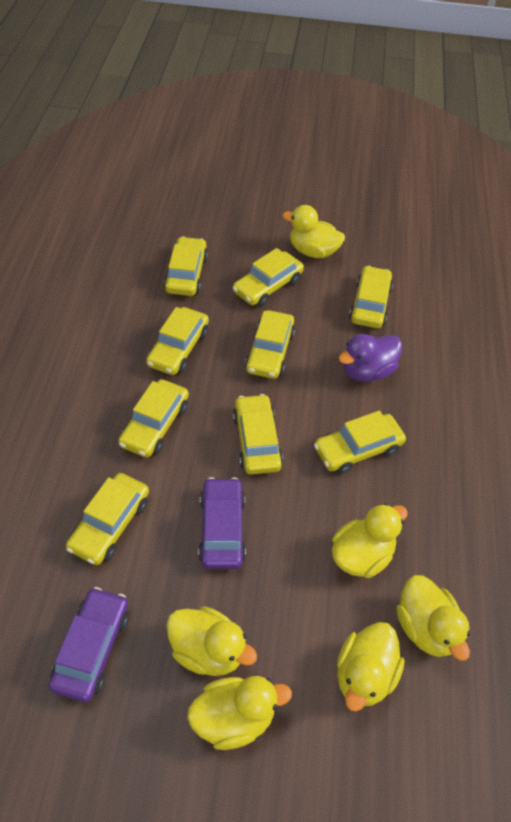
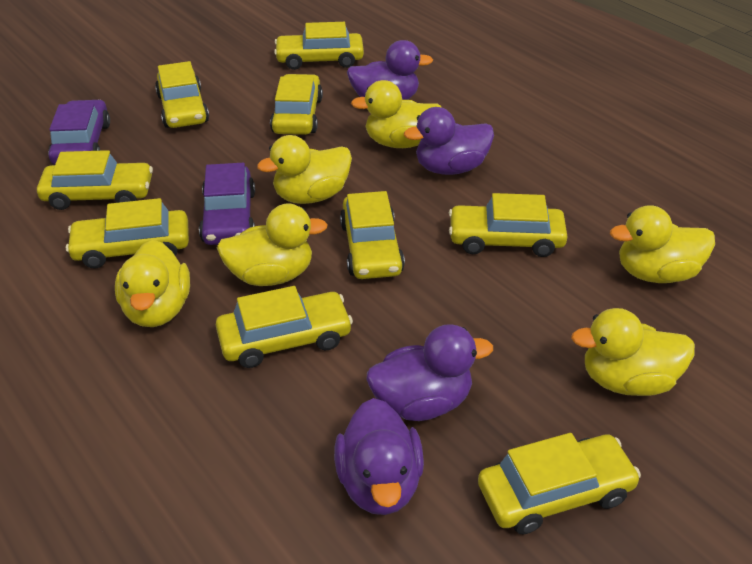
purple duck: [339,334,402,382] = 1 -> [334,398,424,515] [347,40,433,100] [366,324,493,421] [404,107,494,175] = 4

